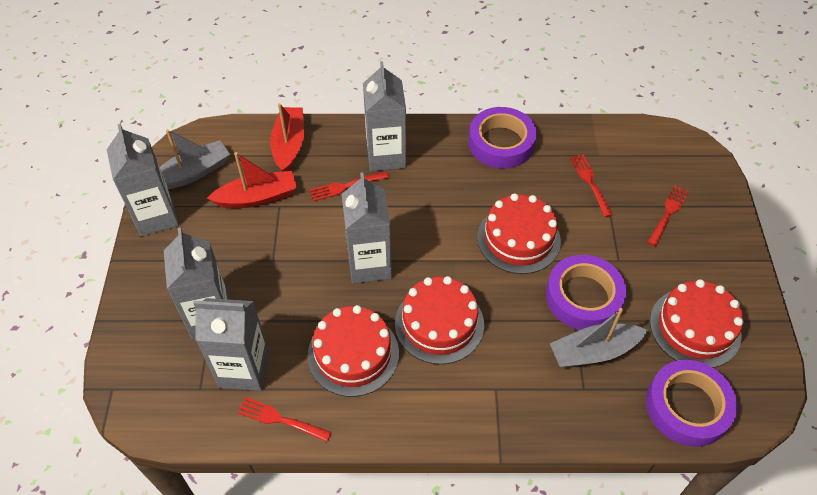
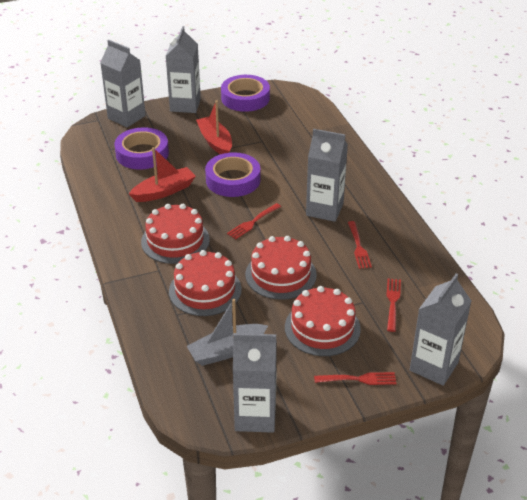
grey boat: [160,129,230,189] [550,308,648,368] = 2 -> [187,299,268,366] = 1

